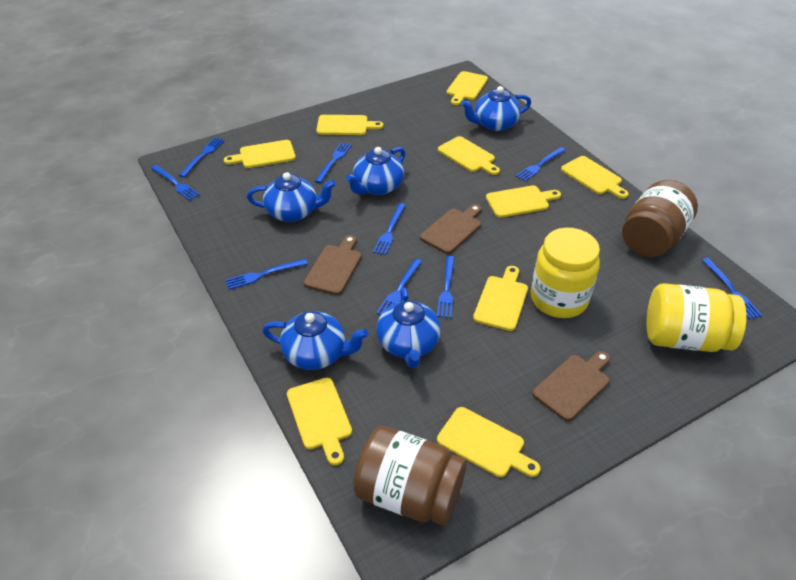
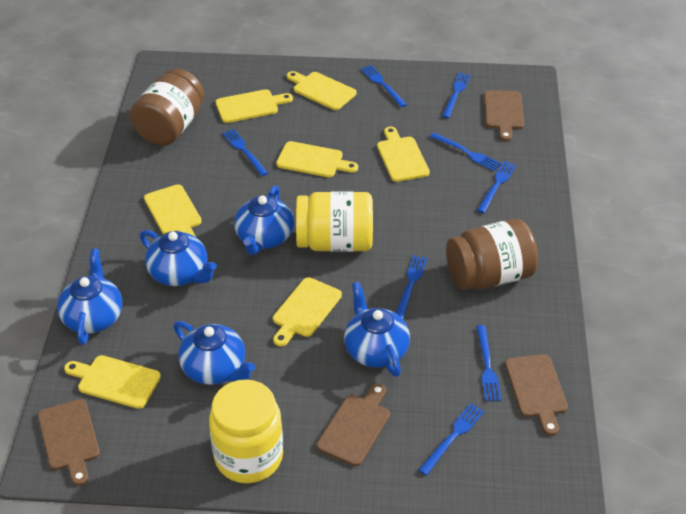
blue fork: [151,165,200,201] [179,137,224,177] [225,259,308,290] [315,142,352,183] [373,203,406,255] [376,259,422,315] [437,256,455,318] [515,147,566,181] [702,258,762,319] = 9 -> [222,129,268,176] [361,65,407,107] [396,255,428,319] [418,403,485,476] [430,133,501,171] [442,73,471,118] [476,325,502,401] [477,161,516,213] = 8
brown cutting board: [304,235,362,295] [420,204,482,254] [532,351,610,421] = 3 -> [38,399,100,486] [317,383,390,466] [484,90,524,141] [505,354,568,436] = 4
yellow cutting board: [224,140,296,168] [287,378,352,466] [316,115,383,135] [437,407,541,477] [438,136,500,175] [447,71,488,105] [473,266,528,331] [486,185,561,218] [561,156,629,199] = 9 -> [64,355,161,409] [144,184,202,237] [216,89,293,123] [273,277,342,346] [276,141,358,177] [287,71,357,110] [377,127,430,182] = 7

